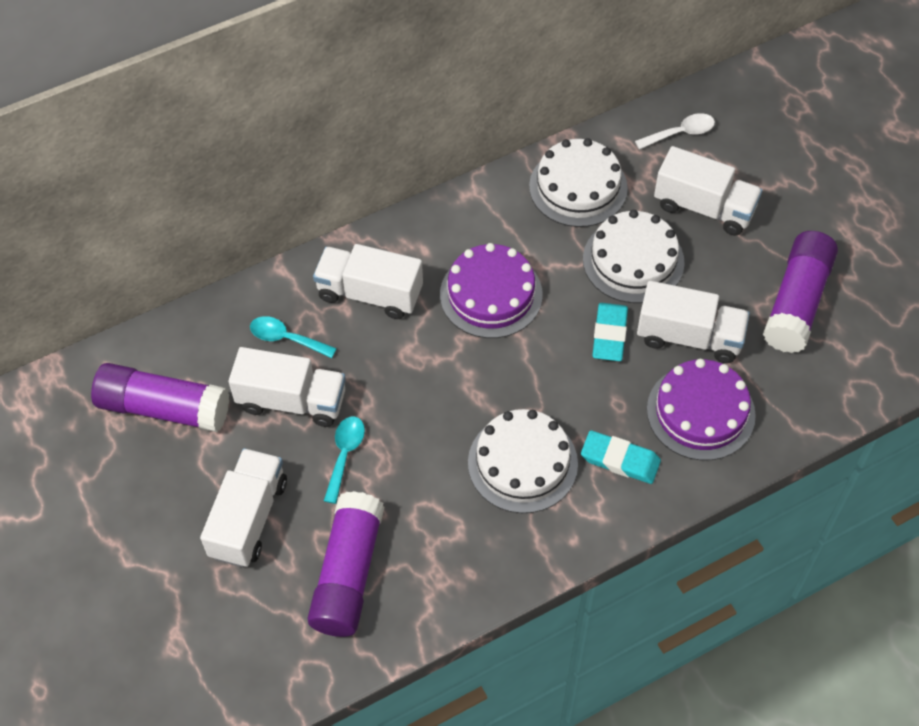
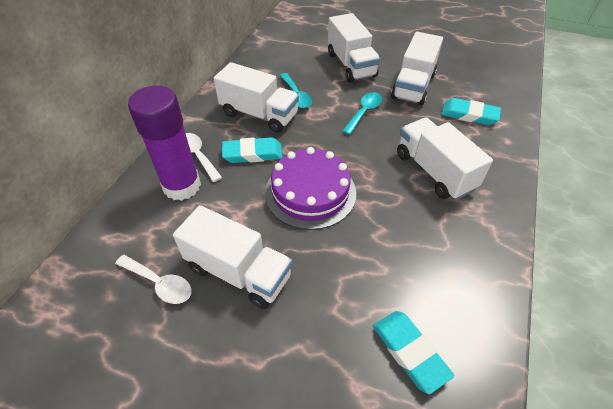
purple cake: [440,243,543,338] [647,359,756,461] = 2 -> [265,147,356,230] = 1
purple glue stick: [91,363,229,432] [307,491,384,637] [763,231,838,353] = 3 -> [128,86,201,201] = 1
turquoise eraser: [581,430,661,484] [592,303,628,361] = 2 -> [222,137,283,163] [373,311,454,394] [441,98,501,125] = 3
white cake: [468,409,578,513] [529,138,628,227] [583,210,685,303] = 3 -> none = 0
white spoon: [635,113,715,149] = 1 -> [115,255,192,304] [185,133,222,182] = 2

